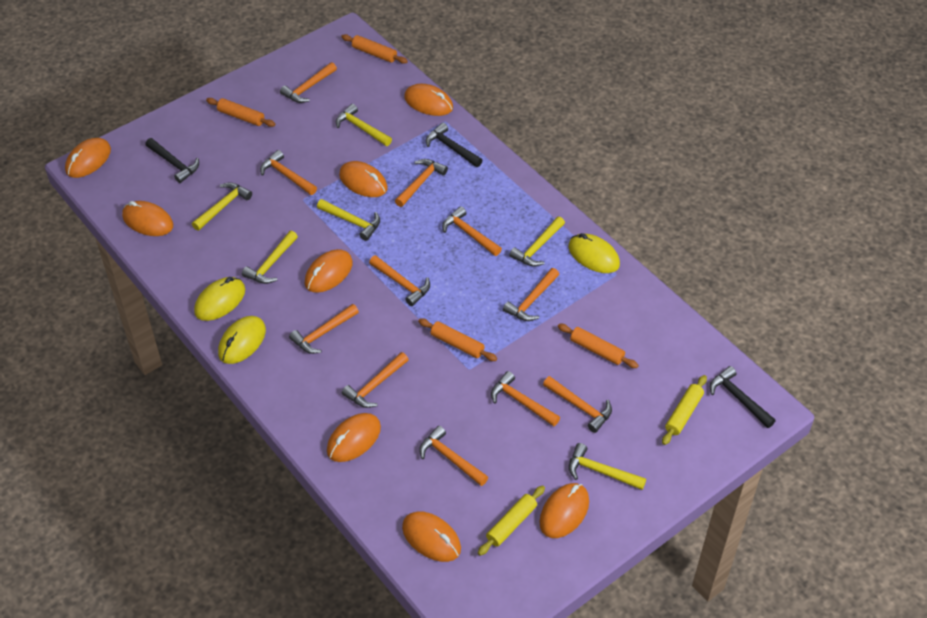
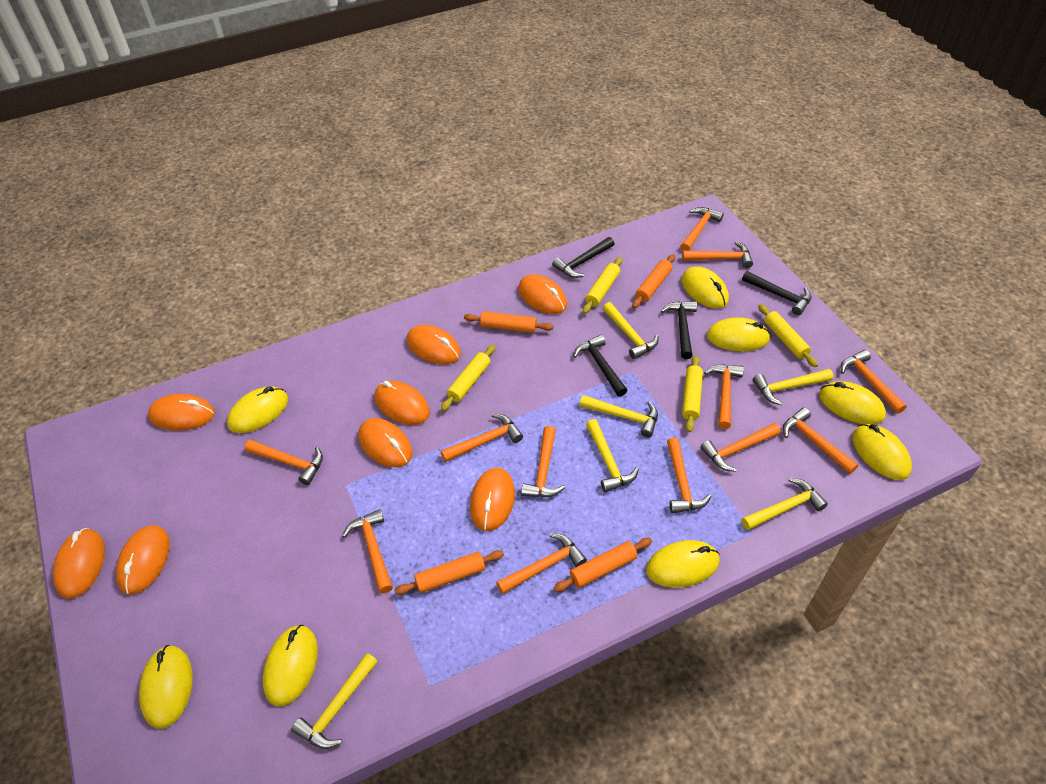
black hammer: [145,138,199,183] [426,123,483,167] [710,366,776,428] = 3 -> [552,237,614,278] [573,335,628,397] [661,301,697,359] [742,271,811,315] = 4
orange hammer: [260,150,317,195] [280,62,337,103] [289,304,359,354] [342,352,409,408] [369,255,430,306] [395,159,448,207] [419,426,488,486] [442,206,502,256] [491,371,560,426] [503,268,559,321] [543,376,612,433] = 11 -> [245,440,323,485] [342,509,393,593] [441,414,523,462] [496,533,587,594] [521,426,565,497] [667,438,712,514] [680,207,724,251] [682,242,753,268] [700,423,781,472] [704,364,744,429] [783,408,858,474] [841,350,907,414] = 12
yellow mouse: [194,277,245,321] [218,316,266,364] [568,233,620,273] = 3 -> [139,645,193,729] [227,386,288,433] [262,625,318,706] [646,540,720,588] [682,267,729,309] [707,317,771,351] [819,381,886,424] [852,424,912,480] = 8
yellow rolling pin: [478,485,545,556] [662,375,707,445] = 2 -> [441,345,495,411] [583,257,622,314] [682,355,703,432] [758,304,818,367] = 4

